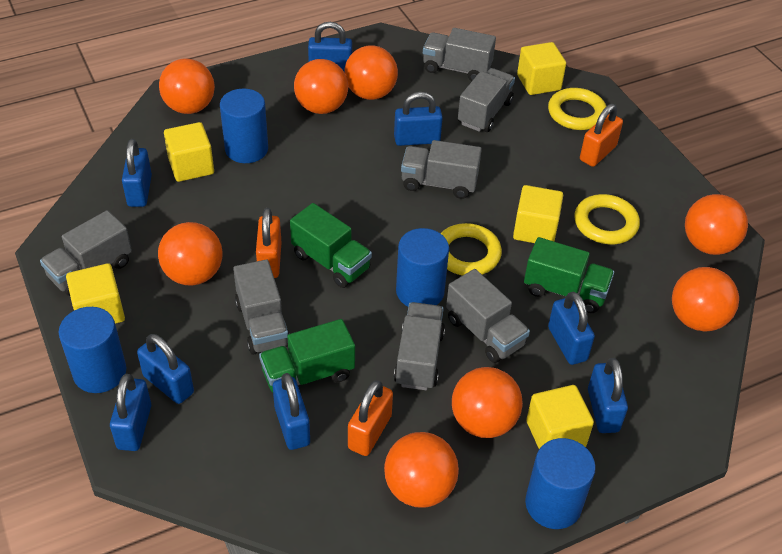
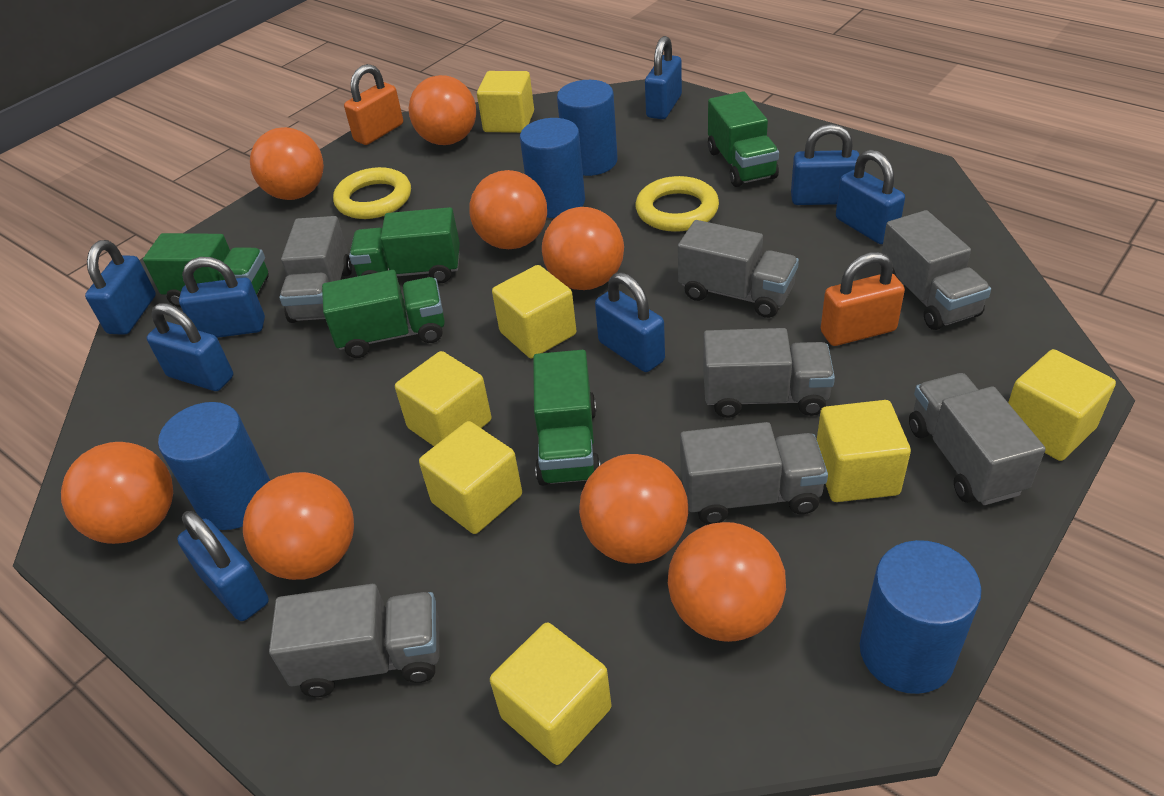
green truck: [259,319,355,392] [290,203,372,288] [524,237,614,313] = 3 -> [143,233,269,307] [322,270,445,358] [349,207,460,283] [533,350,601,486] [708,91,779,187] = 5
orange padlock: [256,208,282,278] [348,380,393,456] [580,104,623,167] = 3 -> [344,64,403,145] [821,252,905,346] = 2
yellow cube: [66,263,125,324] [164,122,214,182] [513,185,563,243] [517,42,566,95] [526,385,594,449] = 5 -> [395,351,491,446] [419,421,522,534] [477,71,534,133] [490,623,612,765] [492,265,576,359] [817,400,911,502] [1008,349,1116,461] = 7
yellow ring: [440,223,502,276] [548,88,606,130] [574,194,640,244] = 3 -> [333,167,411,219] [636,176,719,232] = 2

